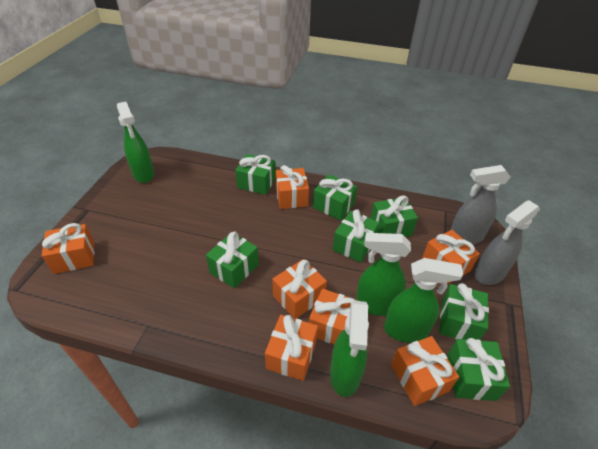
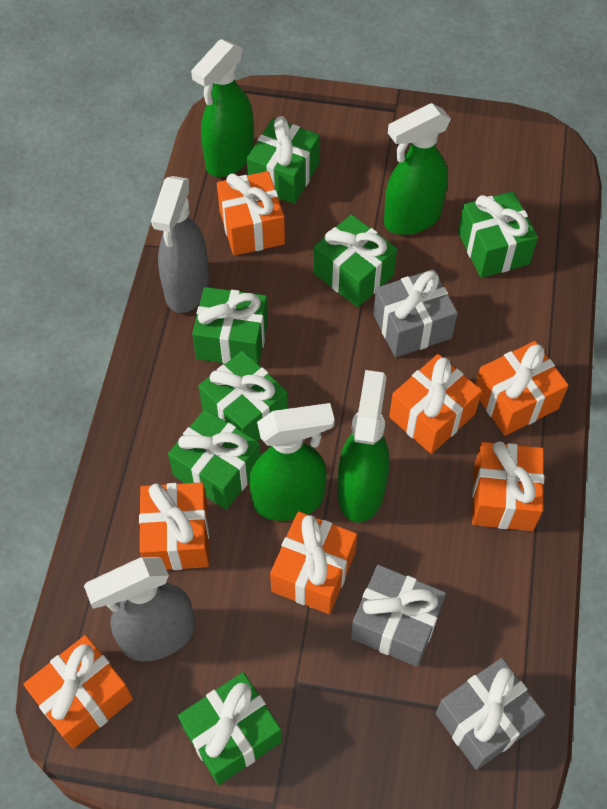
grey gift: none = 0 -> [351,565,446,667] [373,269,458,357] [436,658,545,770] = 3

